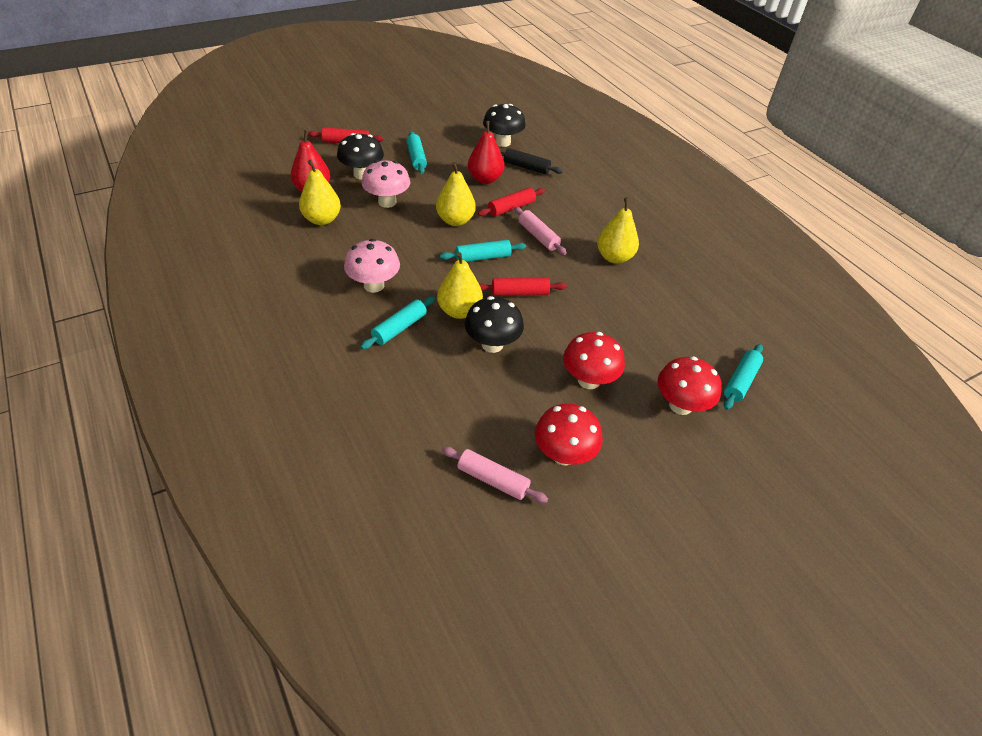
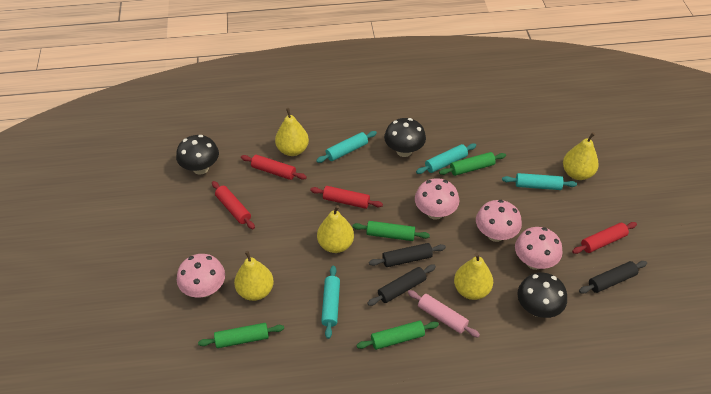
black rolling pin: [500,148,563,174] = 1 -> [367,265,436,306] [369,243,446,267] [579,261,647,294] = 3
green rolling pin: none = 0 -> [198,323,284,348] [352,221,430,241] [356,321,439,350] [439,152,506,176] = 4
pink mushroom: [344,239,400,293] [362,160,410,208] = 2 -> [177,254,225,298] [415,178,459,220] [476,200,522,242] [515,227,562,270] = 4
pink rolling pin: [442,447,548,503] [514,207,567,255] = 2 -> [408,290,480,337] = 1
red mushroom: [535,404,603,466] [563,332,625,389] [657,356,722,415] = 3 -> none = 0
red pear: [291,130,330,192] [468,121,504,184] = 2 -> none = 0
red rolling pin: [308,127,383,143] [478,187,545,216] [479,278,567,296] = 3 -> [212,181,255,229] [241,155,307,180] [310,186,383,209] [572,222,637,254] = 4
yellow pear: [299,160,341,225] [436,162,476,226] [437,252,483,319] [597,197,639,264] = 4 -> [234,251,274,301] [275,108,309,156] [317,205,354,253] [454,253,493,300] [563,132,599,180] = 5

